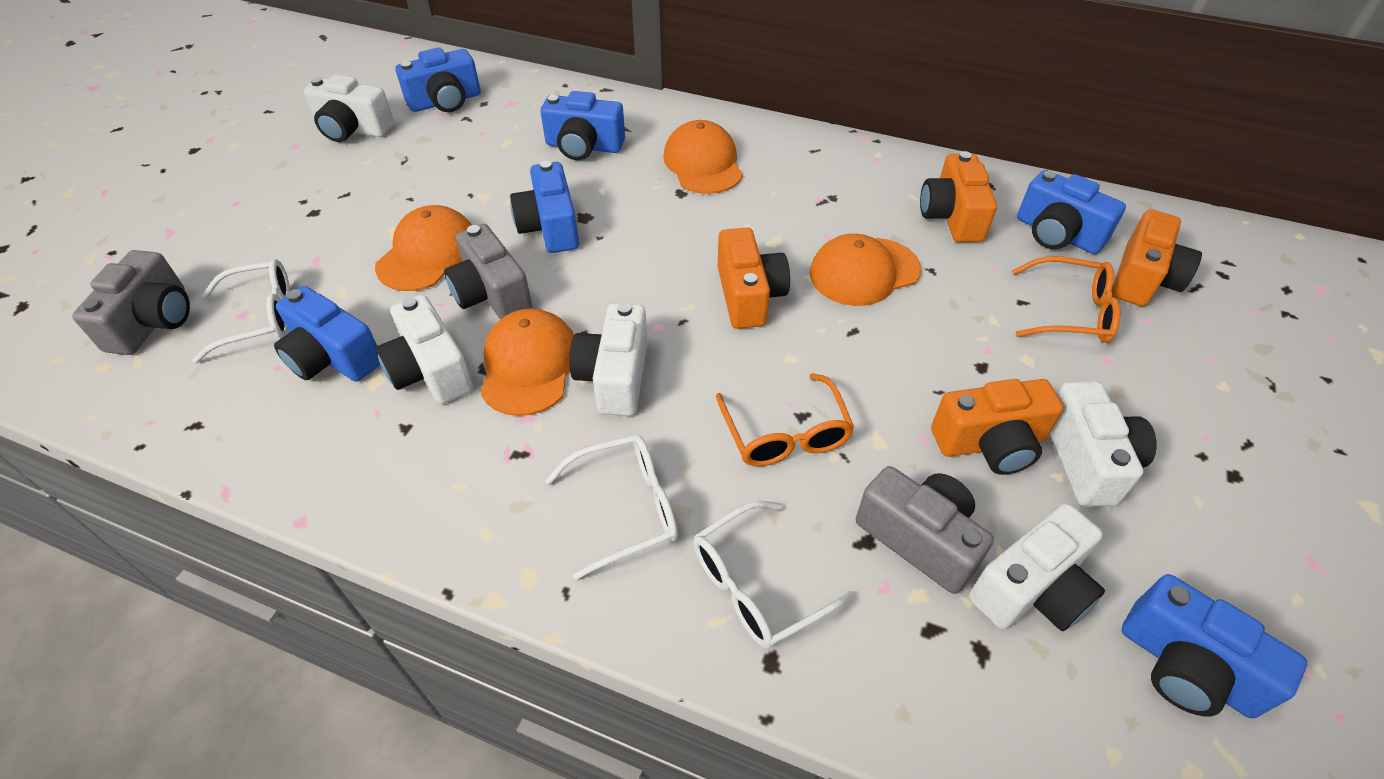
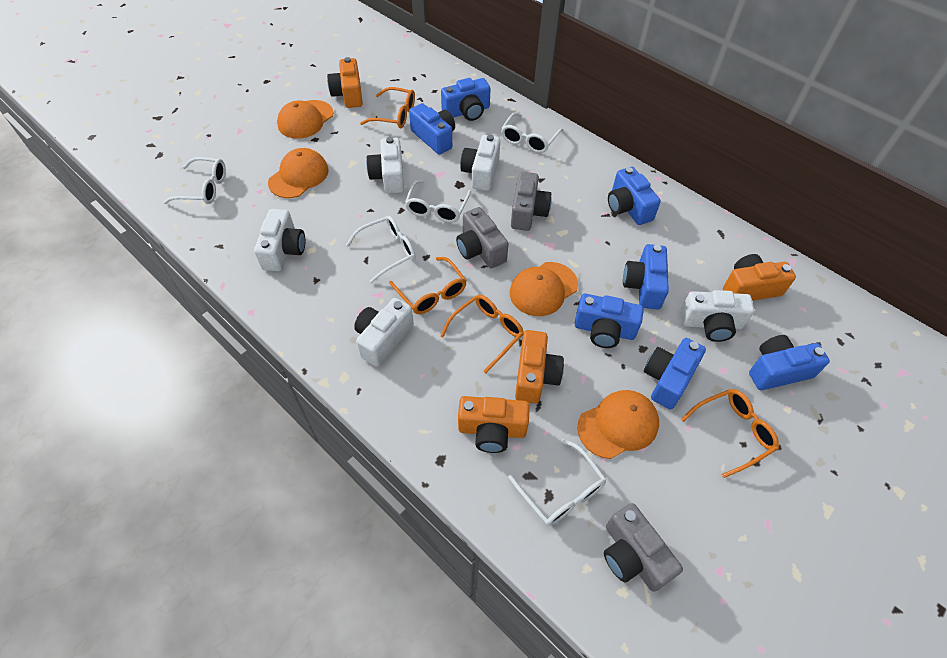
blue camera: [274,286,380,382] [396,47,481,112] [510,161,579,253] [541,91,625,160] [1017,170,1126,254] [1122,574,1307,718] = 6 -> [409,103,455,155] [441,78,491,121] [574,294,644,348] [608,167,661,225] [623,244,669,310] [644,338,706,409] [749,335,830,390] = 7
orange glasses: [716,373,855,466] [1012,256,1120,343] = 2 -> [360,87,415,128] [389,257,467,314] [440,295,524,373] [681,389,779,478] = 4
white glasses: [192,259,290,363] [545,435,678,580] [693,501,855,649] = 3 -> [163,157,226,204] [346,216,415,283] [405,180,471,223] [501,113,563,153] [508,439,607,526] = 5

